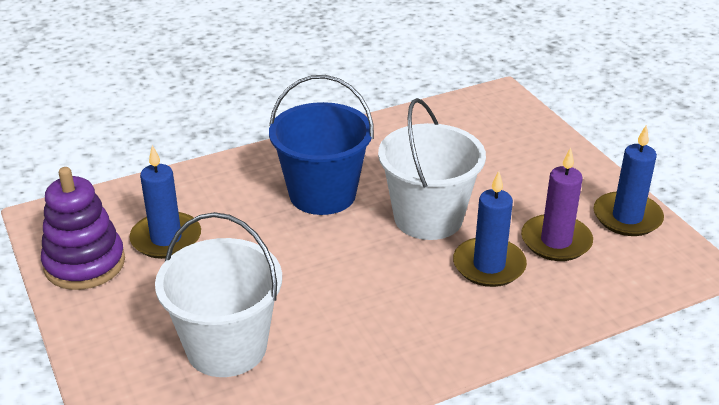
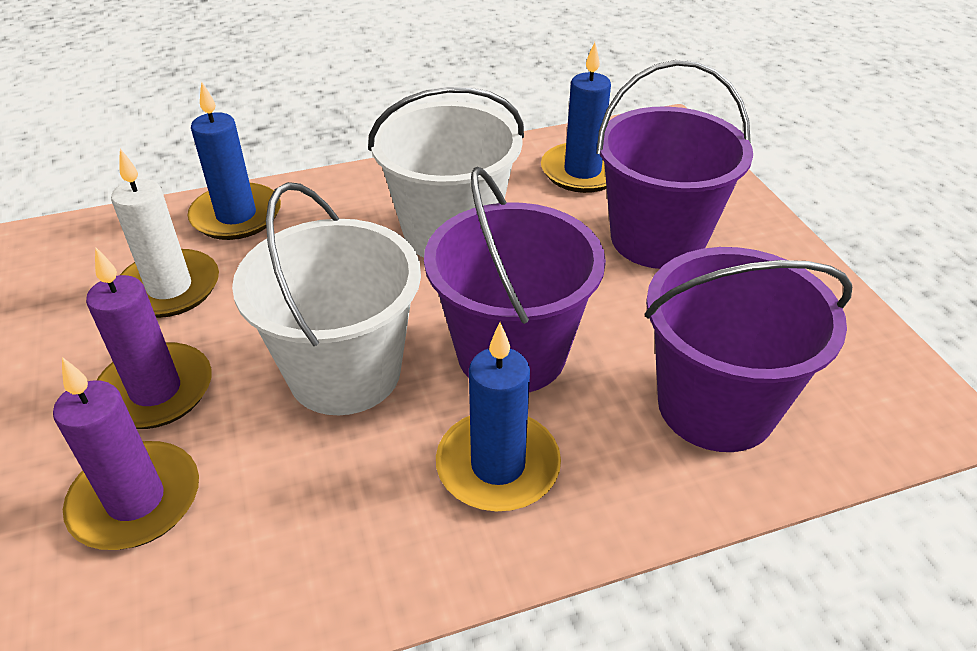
blue bucket: [269,75,374,215] = 1 -> none = 0
purple bucket: none = 0 -> [424,167,606,392] [596,60,753,269] [645,247,852,452] = 3
purple candle: [521,147,593,261] = 1 -> [53,357,199,550] [86,247,212,429] = 2
purple stacking toy: [41,167,125,290] = 1 -> none = 0
white candle: none = 0 -> [111,149,219,318] = 1

